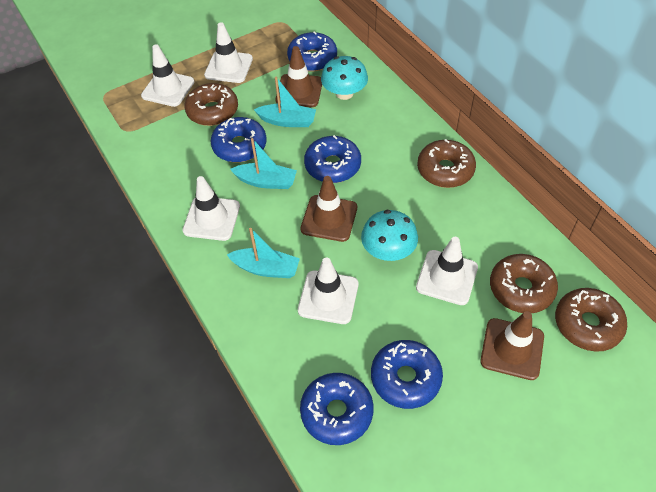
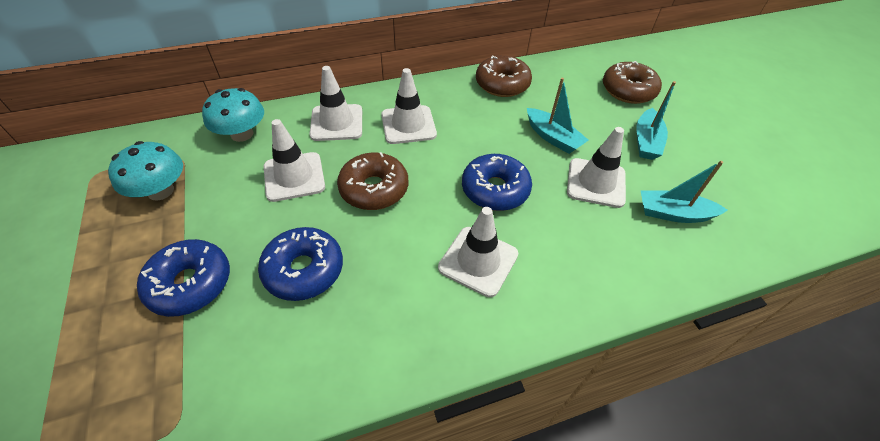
blue donut: [211,117,267,162] [287,31,337,72] [300,373,374,445] [304,135,361,183] [371,340,443,409] = 5 -> [137,239,230,317] [258,227,343,301] [462,154,532,211] = 3
brown donut: [184,83,238,126] [417,139,476,188] [490,254,558,313] [555,288,627,352] = 4 -> [337,152,408,210] [476,55,532,97] [603,61,662,104] = 3
brown traffic cone: [275,46,322,107] [301,176,357,242] [480,311,544,380] = 3 -> none = 0

